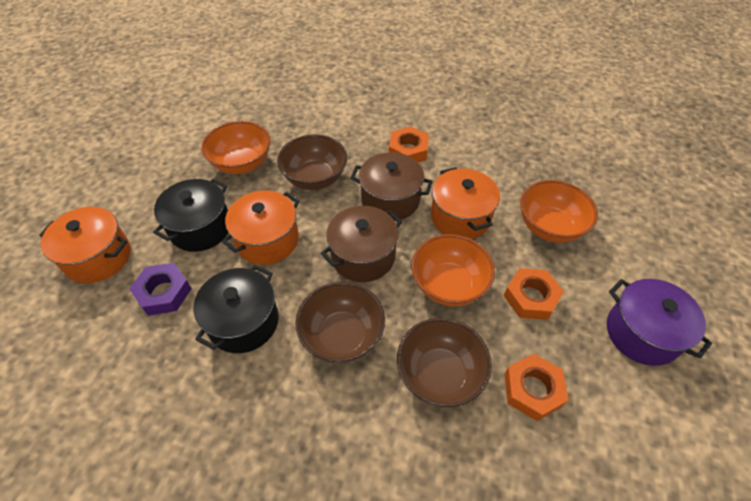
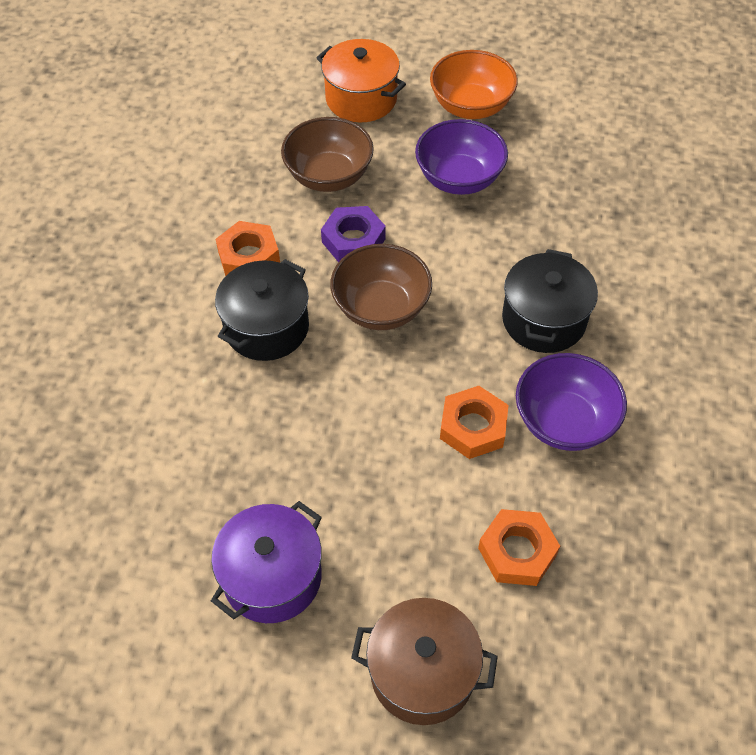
brown bowl: [277,134,347,190] [295,282,385,363] [397,318,492,407] = 3 -> [281,117,374,192] [330,244,432,330] = 2
brown pot: [321,206,402,282] [350,152,433,221] = 2 -> [351,598,498,725] = 1
orange bowl: [201,121,270,174] [411,234,495,306] [520,180,598,243] = 3 -> [430,50,518,119] = 1
orange pot: [39,207,130,283] [222,190,300,265] [431,167,500,239] = 3 -> [316,39,406,122] = 1
purple bowl: none = 0 -> [415,119,508,195] [516,353,627,451] = 2

